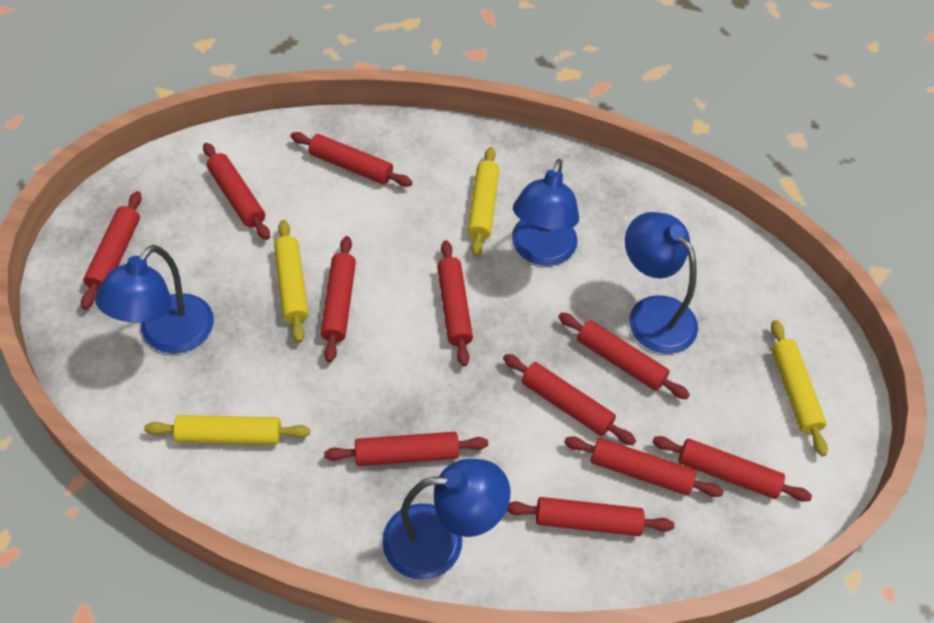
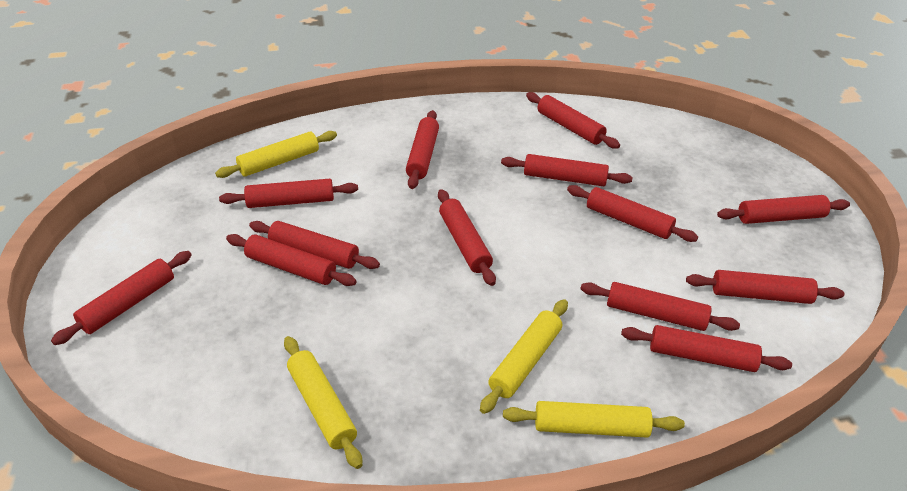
blue lamp: [95,245,214,353] [382,459,510,580] [512,159,579,266] [625,212,698,354] = 4 -> none = 0
red rolling pin: [81,191,142,309] [203,143,270,240] [290,132,413,187] [320,236,356,362] [324,432,488,466] [437,240,473,366] [503,354,636,445] [506,497,674,536] [558,313,690,399] [564,436,724,497] [653,436,812,502] = 11 -> [51,251,192,345] [219,179,358,208] [226,234,356,286] [249,221,380,269] [406,110,439,189] [438,189,496,286] [501,154,633,186] [526,92,620,149] [567,185,698,242] [580,282,740,331] [621,325,792,372] [686,270,844,304] [717,195,850,224] = 13

